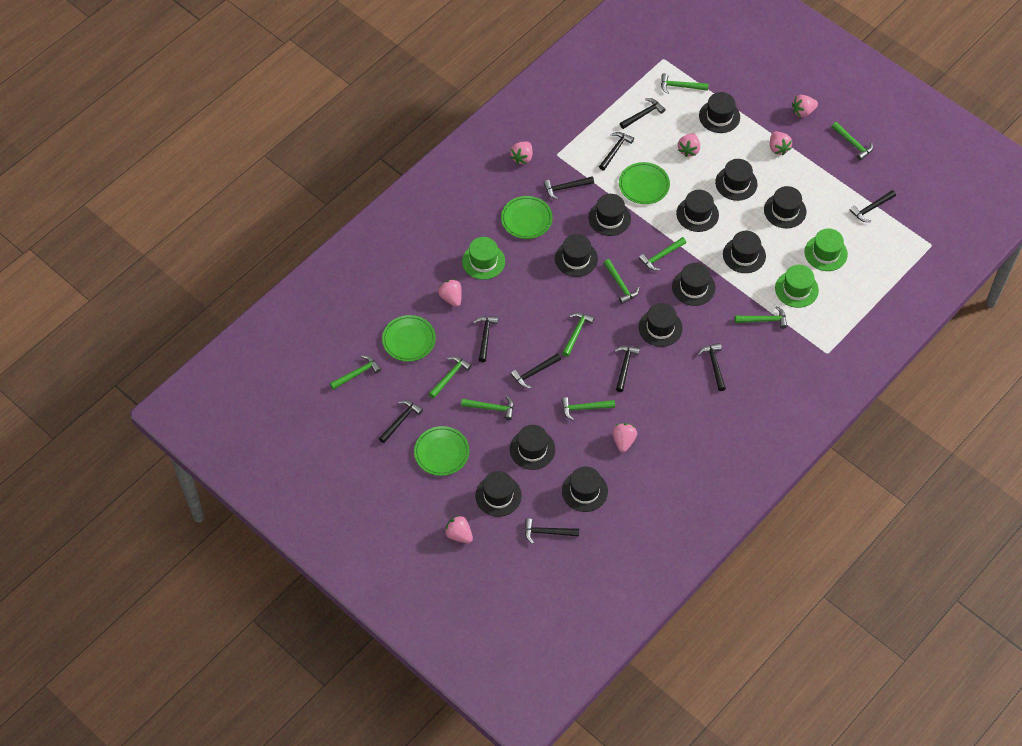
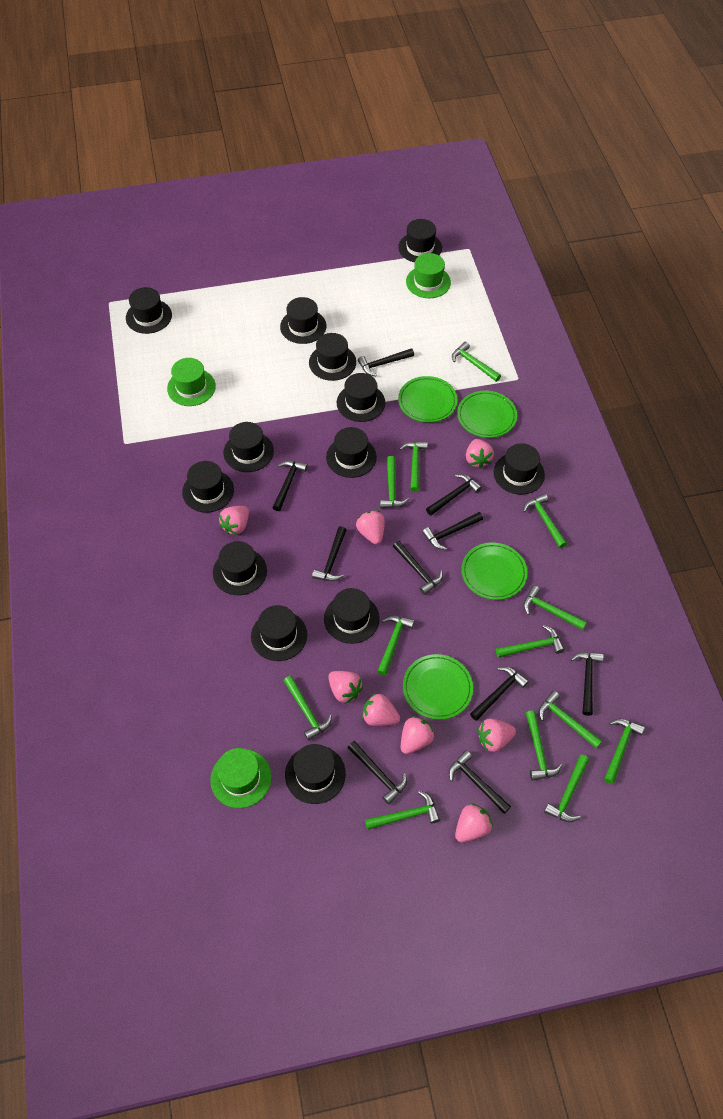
black hat: [475,471,522,517] [510,425,555,470] [555,234,598,277] [562,466,608,512] [588,194,631,236] [639,303,683,347] [672,263,716,306] [676,190,719,232] [699,92,740,133] [715,159,758,201] [723,231,766,273] [764,186,806,228] = 12 -> [126,287,172,334] [182,461,234,513] [213,541,267,595] [223,422,274,472] [251,605,307,661] [280,297,326,344] [285,744,346,804] [309,333,356,381] [324,588,380,644] [326,427,377,478] [337,373,385,422] [398,219,442,262] [494,443,545,495] = 13
green hammer: [330,355,381,390] [429,356,472,398] [461,396,514,420] [561,397,615,420] [562,313,595,357] [604,259,639,304] [639,237,686,271] [661,73,709,94] [735,306,787,329] [832,122,873,161] = 10 -> [284,676,332,741] [365,791,440,830] [377,615,415,676] [380,456,409,509] [399,441,428,492] [452,342,501,382] [496,625,565,658] [523,494,567,548] [524,586,587,630] [526,710,562,781] [539,691,602,748] [544,755,589,822] [604,719,645,784] = 13
pink strawberry: [438,279,462,307] [444,515,473,543] [510,141,532,164] [612,423,637,452] [678,133,700,157] [770,132,792,155] [792,95,818,117] = 7 -> [219,506,249,535] [328,671,363,704] [356,511,385,544] [362,693,400,726] [401,716,435,754] [455,803,493,842] [466,439,494,469] [478,719,516,752] = 8

